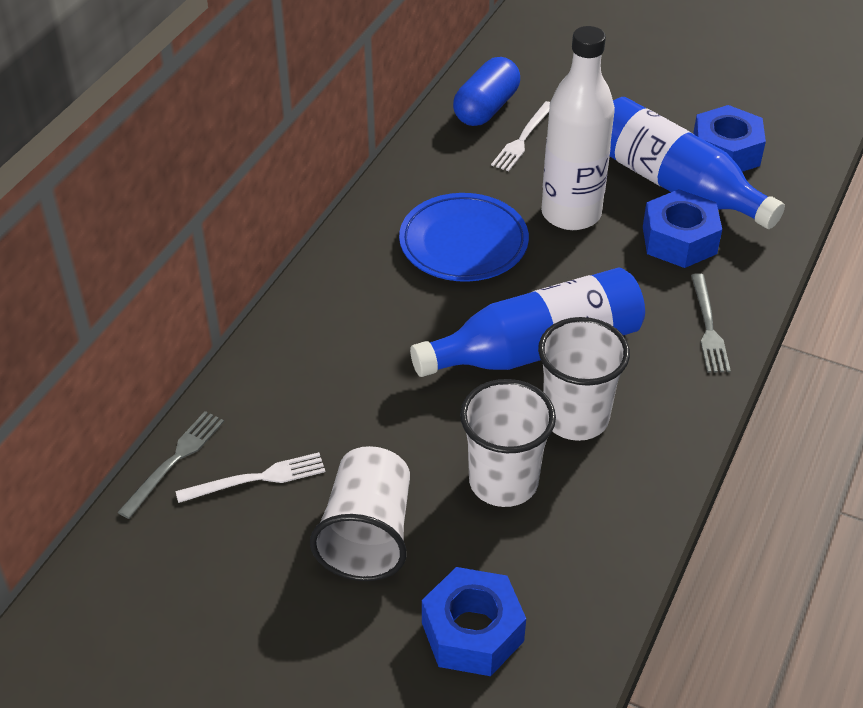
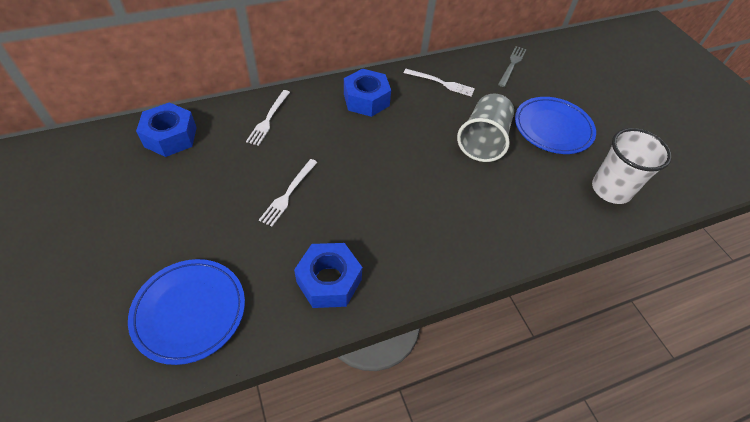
blue bottle: [410,267,645,377] [610,97,785,229] = 2 -> none = 0
blue capsule: [453,57,520,126] = 1 -> none = 0
blue plate: [399,193,529,282] = 1 -> [128,259,245,365] [515,97,596,154] = 2
grey cup: none = 0 -> [457,93,514,162] = 1
grey fork: [118,411,224,519] [691,273,731,373] = 2 -> [498,46,527,87] = 1
white bottle: [541,26,615,230] = 1 -> none = 0
white cup: [310,446,410,581] [460,379,556,507] [538,317,630,441] = 3 -> [592,128,672,204] = 1
white fork: [176,452,325,503] [491,101,550,171] = 2 -> [246,90,290,146] [259,159,317,227] [404,69,475,96] = 3

